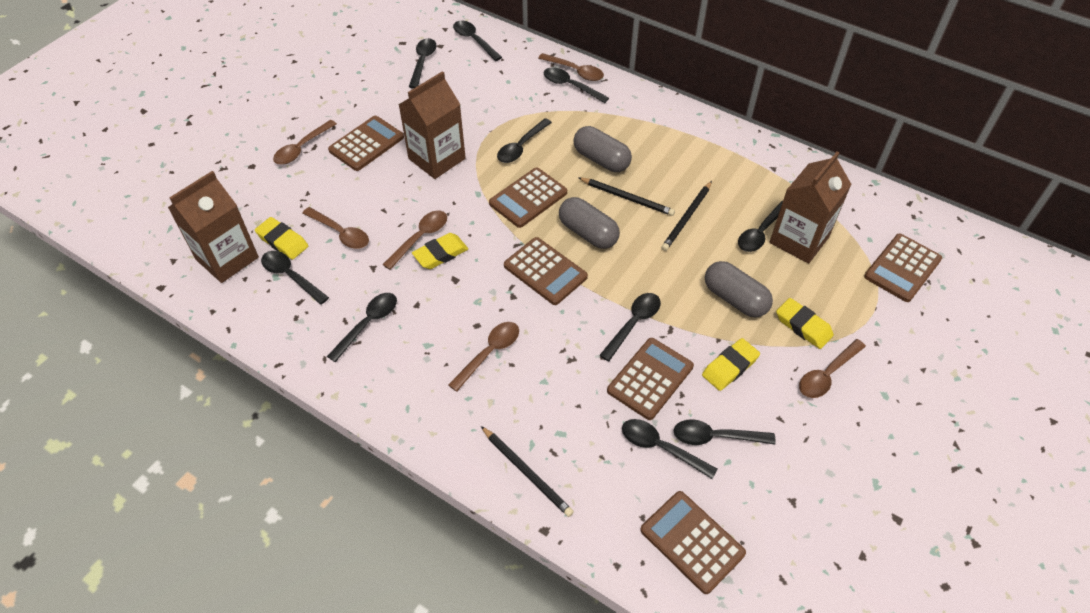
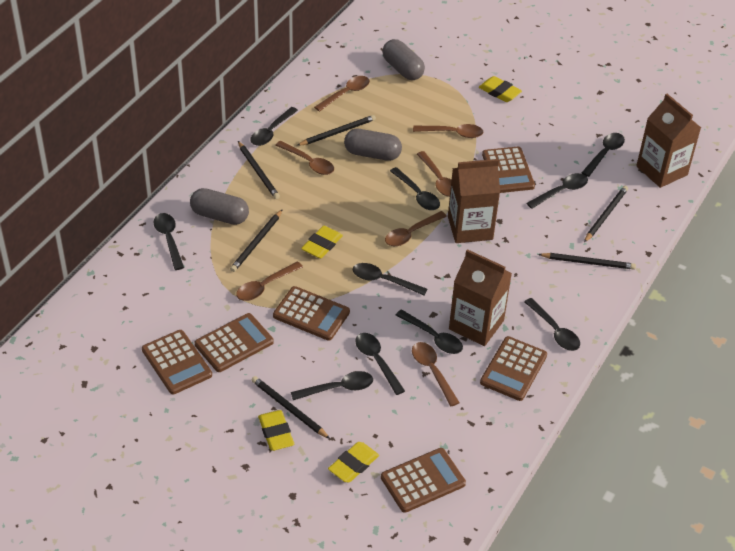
black pencil: [481,426,574,517] [578,177,675,216] [661,181,712,251] = 3 -> [230,209,283,272] [238,141,280,199] [251,376,330,439] [296,115,376,146] [538,253,636,270] [584,186,628,242] = 6
brown spoon: [273,120,337,164] [302,207,369,249] [382,211,447,270] [448,322,519,392] [538,53,604,81] [799,339,866,398] = 6 -> [236,261,303,301] [275,141,334,175] [314,76,370,112] [385,211,447,246] [412,342,460,406] [413,124,483,138] [417,151,452,197] = 7

